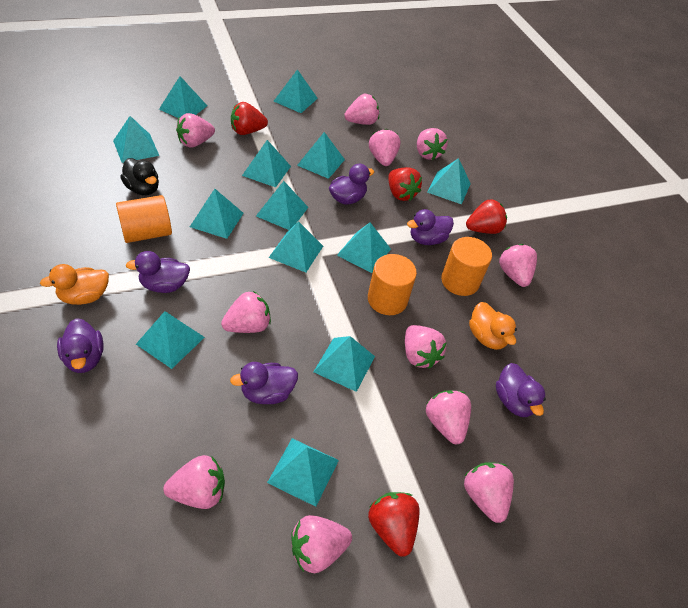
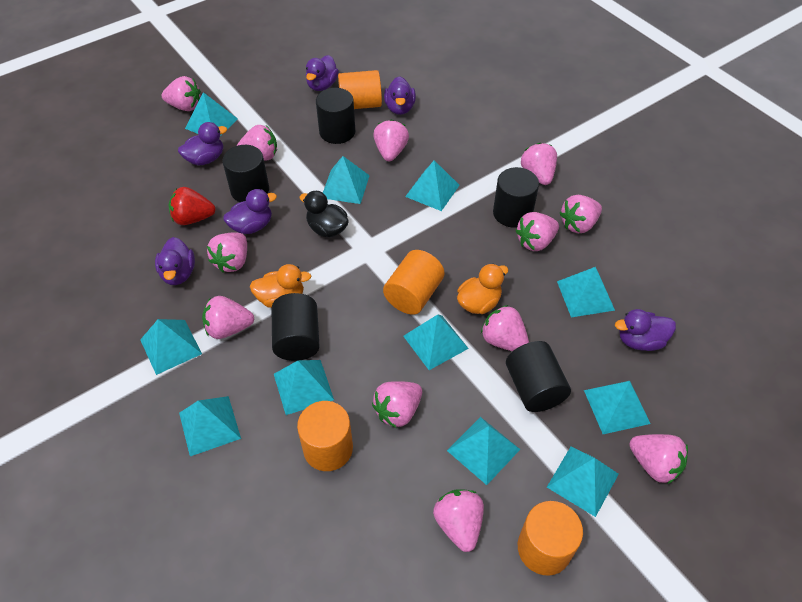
black cylinder: none = 0 -> [222,145,269,202] [272,293,320,361] [316,88,355,144] [493,167,539,228] [506,341,571,412] = 5
orange cylinder: [116,195,172,243] [368,254,417,315] [441,237,492,296] = 3 -> [297,401,353,471] [338,70,382,109] [383,250,445,315] [518,501,583,576] = 4
pink strawberry: [163,455,225,509] [176,113,215,148] [221,291,271,333] [291,515,352,573] [344,94,379,125] [369,129,401,166] [405,325,447,368] [417,128,448,160] [426,391,471,444] [464,462,514,523] [499,244,537,287] = 11 -> [162,76,201,111] [202,296,254,339] [207,232,247,272] [236,125,277,160] [372,381,422,428] [373,119,409,161] [433,490,484,552] [481,305,529,351] [516,212,559,251] [521,143,557,185] [559,195,602,233] [630,434,688,484] = 12
red strawberry: [231,102,268,135] [368,492,420,556] [388,167,422,201] [466,200,507,234] = 4 -> [169,187,216,225] = 1
turquoise pyramid: [113,116,159,163] [136,311,205,369] [159,76,207,118] [190,189,243,239] [242,140,291,187] [256,181,309,230] [267,438,339,507] [269,221,323,273] [274,69,318,113] [297,132,345,179] [314,336,375,392] [337,222,391,273] [427,158,471,205] = 13 -> [140,319,202,375] [179,396,241,456] [185,92,238,136] [274,360,334,415] [323,156,370,204] [403,314,469,370] [405,160,460,211] [447,417,520,485] [547,446,619,517] [557,267,615,317] [584,381,650,434] = 11

